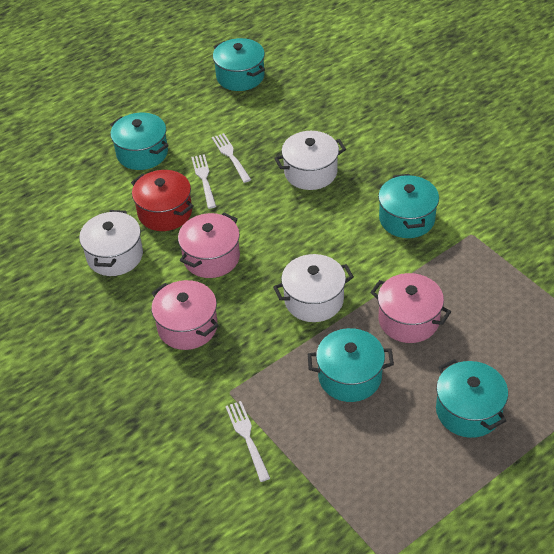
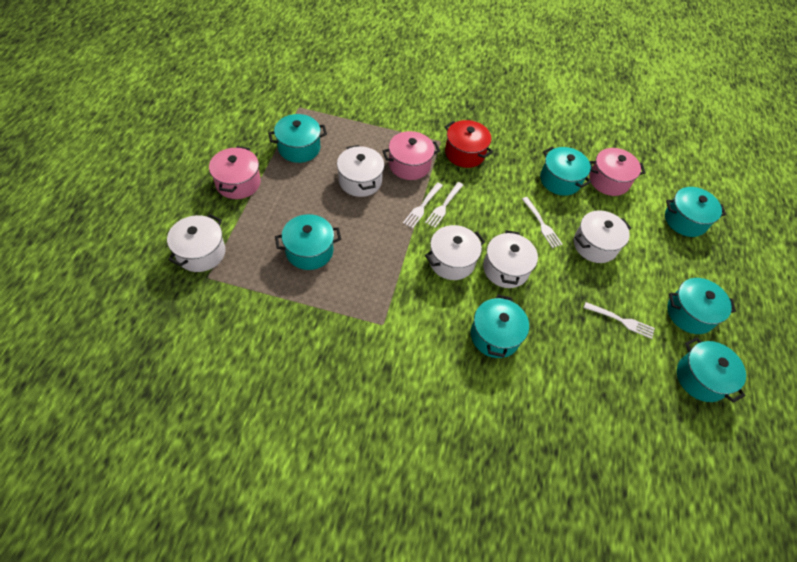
turquoise pot: [110,113,169,170] [213,38,265,91] [308,328,394,402] [378,174,439,238] [436,359,508,438] = 5 -> [268,114,327,163] [275,214,341,270] [471,294,529,358] [540,146,591,196] [665,187,726,237] [667,278,736,334] [677,337,746,403] = 7
white fork: [191,154,216,209] [212,133,251,183] [225,401,270,482] = 3 -> [403,182,443,228] [425,182,463,228] [522,197,563,248] [584,302,655,339] = 4
white pot: [79,210,143,276] [273,254,354,322] [274,131,346,190] = 3 -> [167,214,226,272] [337,145,384,197] [425,225,485,280] [483,230,538,288] [574,210,631,263] = 5

